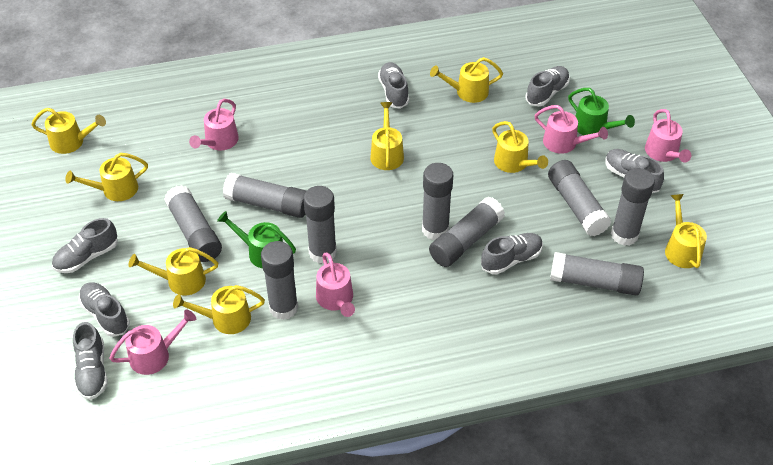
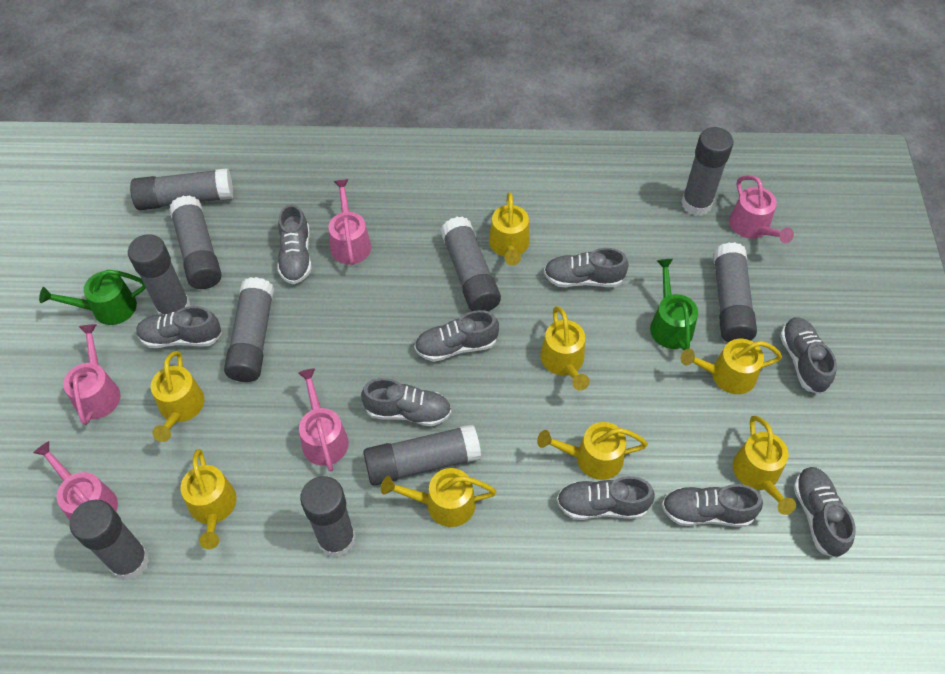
grey glue stick: [164,185,222,262] [223,173,307,218] [261,241,298,320] [303,186,337,264] [422,163,453,240] [429,197,505,267] [548,160,611,236] [550,252,644,295] [611,168,655,246] = 9 -> [70,500,149,580] [128,234,190,315] [130,168,233,210] [169,195,221,289] [224,277,274,382] [300,476,356,557] [363,424,481,486] [440,216,501,311] [681,127,733,216] [713,242,757,343] = 10
grey shoe: [52,218,118,273] [73,322,108,400] [78,282,130,337] [378,62,409,109] [481,233,543,274] [526,66,570,106] [605,149,664,193] = 7 -> [136,306,222,348] [277,204,312,284] [361,378,451,427] [414,310,499,362] [544,248,628,287] [557,476,655,520] [662,484,763,527] [780,317,837,394] [793,467,856,558] = 9

